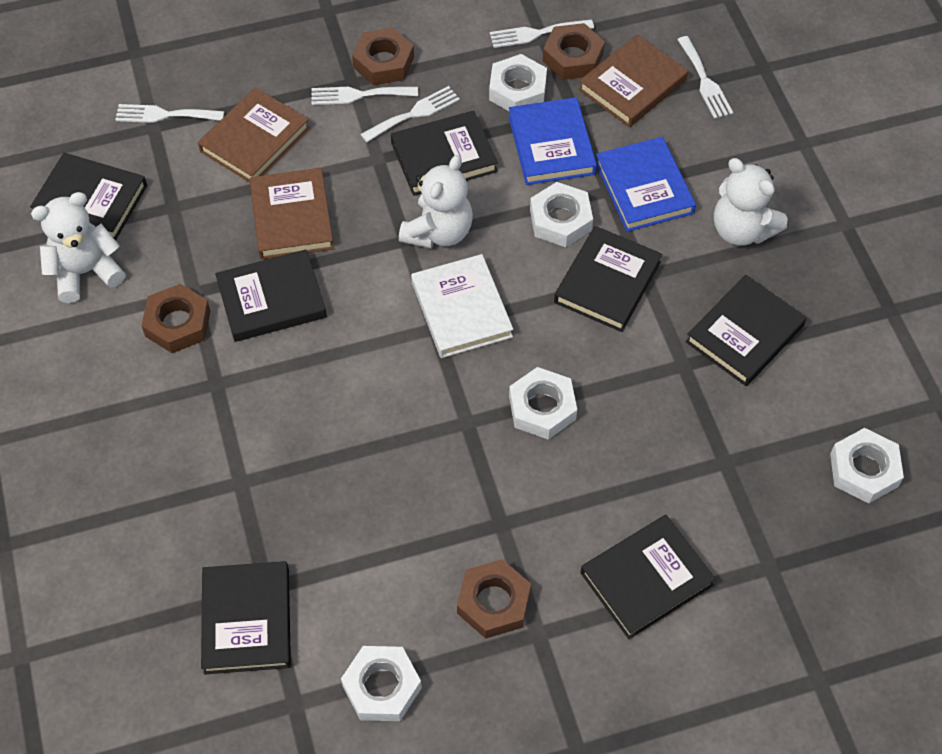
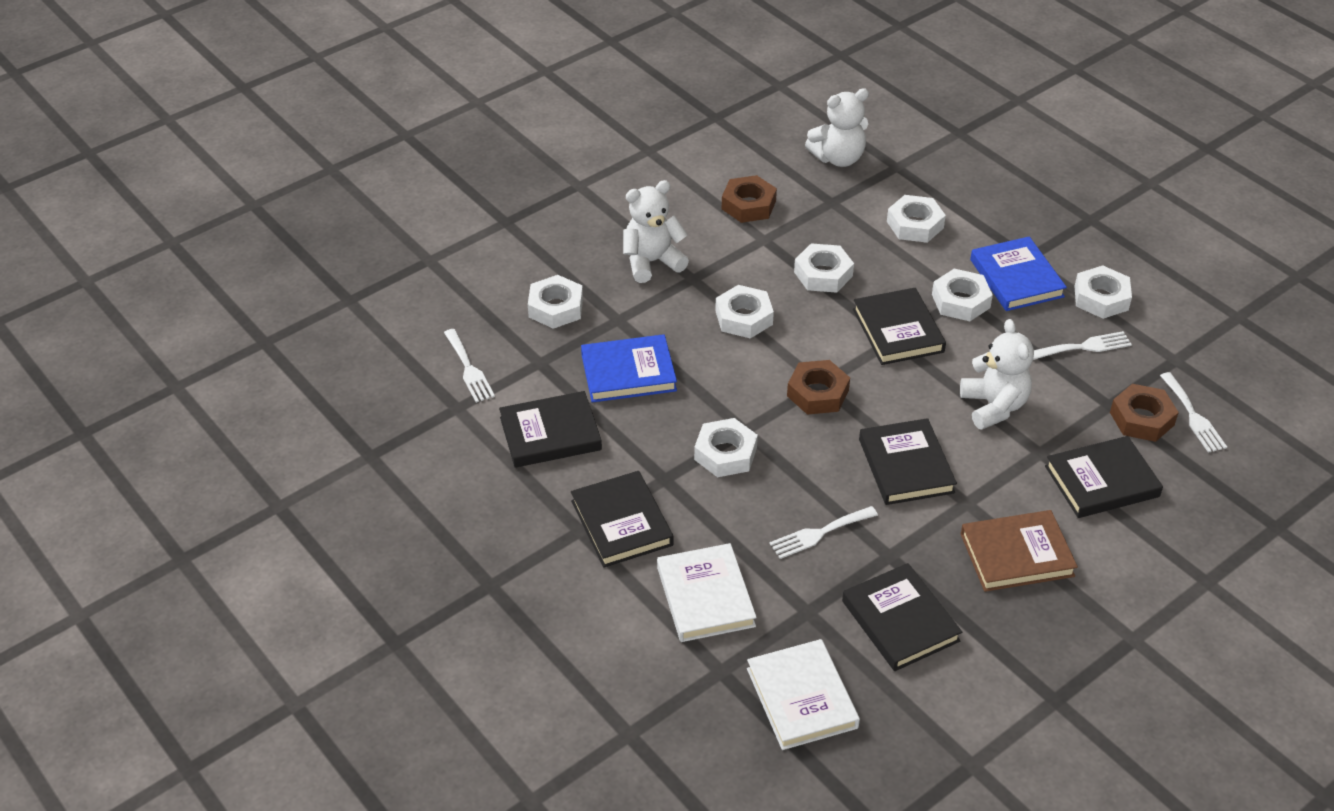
black book: [30,153,147,240] [201,561,291,674] [215,249,327,342] [391,111,498,196] [554,226,662,332] [580,515,716,639] [686,275,806,386] = 7 -> [499,391,602,468] [571,471,673,568] [842,563,962,671] [853,288,946,365] [859,418,957,505] [1045,436,1163,518] = 6
brown book: [198,87,310,182] [250,168,334,259] [579,34,688,127] = 3 -> [961,510,1078,592] = 1
brown nut: [141,284,210,353] [352,28,414,85] [457,559,531,639] [543,23,605,80] = 4 -> [722,175,777,223] [787,360,850,415] [1110,384,1179,442] = 3
white book: [411,254,513,358] = 1 -> [657,543,757,642] [747,639,860,750] = 2
white fork: [115,104,224,123] [312,87,418,105] [360,86,460,143] [490,19,594,48] [677,36,733,119] = 5 -> [444,329,495,403] [769,506,878,559] [1033,331,1132,360] [1160,372,1227,453] = 4
white nut: [341,646,422,721] [489,54,547,112] [509,367,577,440] [530,182,593,247] [830,428,904,504] = 5 -> [528,275,583,329] [694,418,758,477] [715,285,774,339] [794,243,854,293] [887,195,946,243] [932,269,993,321] [1074,265,1132,319] = 7

